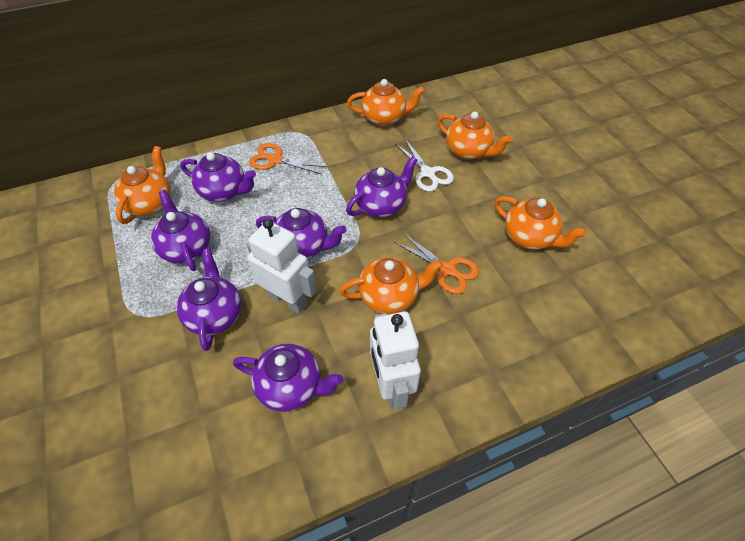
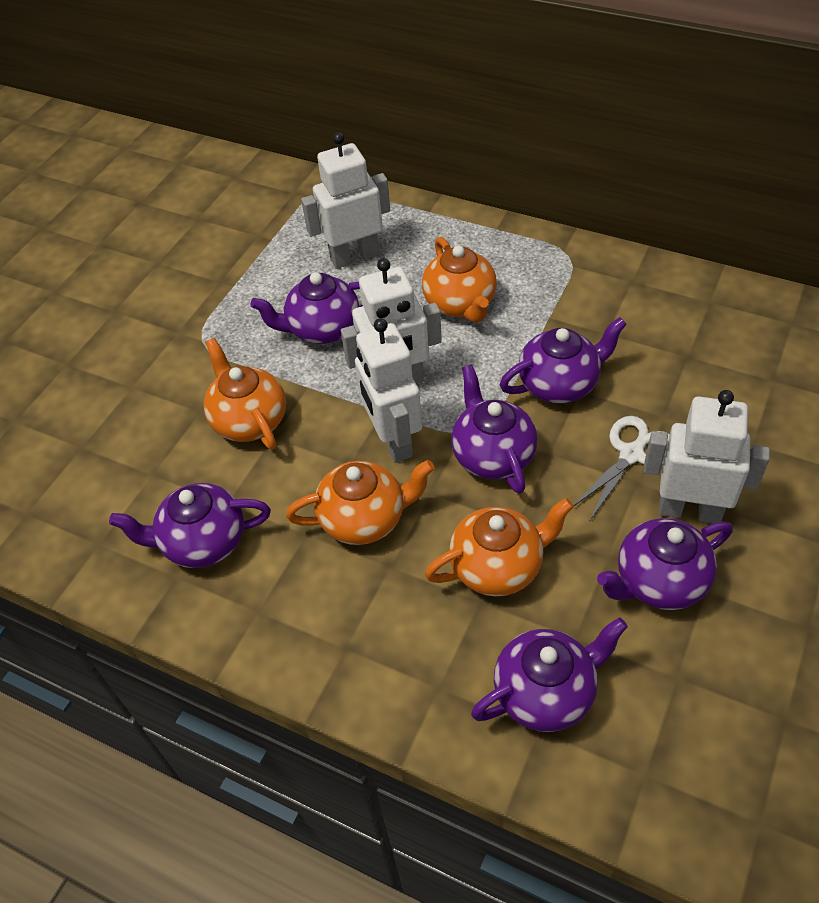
orange scissors: [249,143,327,174] [394,233,479,294] = 2 -> none = 0
orange teapot: [114,146,171,224] [340,257,443,314] [347,79,425,126] [438,111,512,160] [494,196,587,250] = 5 -> [204,338,286,450] [286,460,435,545] [422,237,497,323] [425,498,574,596] = 4
white robot: [246,218,317,314] [370,311,421,409] = 2 -> [301,132,390,269] [341,258,442,383] [355,318,422,463] [644,390,770,523] = 4

